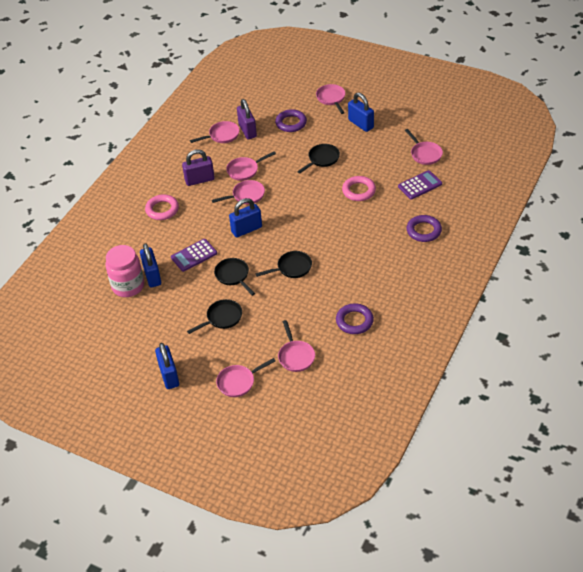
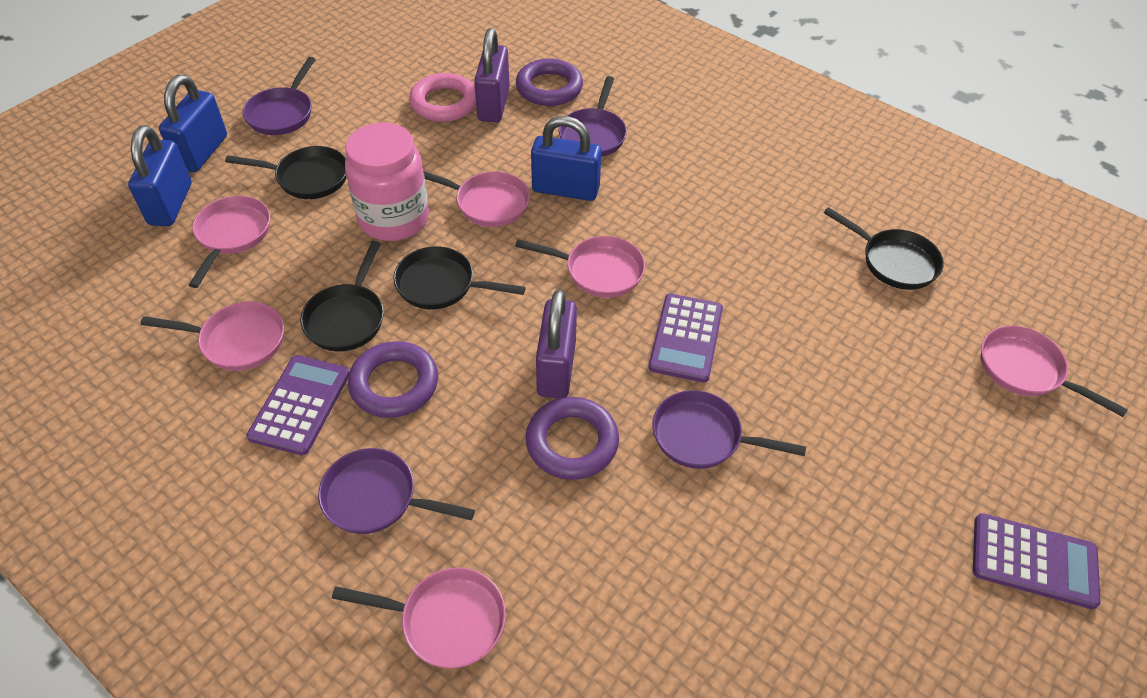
blue padlock: [140,243,161,287] [155,343,179,389] [229,198,262,238] [348,93,374,132] = 4 -> [128,125,192,226] [159,75,227,172] [531,116,602,201] = 3
pink pan: [190,121,239,143] [212,180,265,204] [216,358,275,397] [226,151,276,181] [278,320,315,372] [316,84,345,114] [405,129,443,165] = 7 -> [140,302,284,371] [189,196,270,288] [332,567,506,668] [423,171,530,227] [515,236,645,298] [981,326,1128,417] = 6
pink ring: [145,194,179,220] [342,176,376,201] = 2 -> [409,73,476,122] = 1
purple calculator: [171,239,217,272] [398,170,442,199] = 2 -> [247,355,350,455] [649,293,723,383] [973,513,1101,609] = 3
purple pan: none = 0 -> [243,57,316,135] [318,448,475,534] [559,76,627,157] [652,390,806,469] = 4

